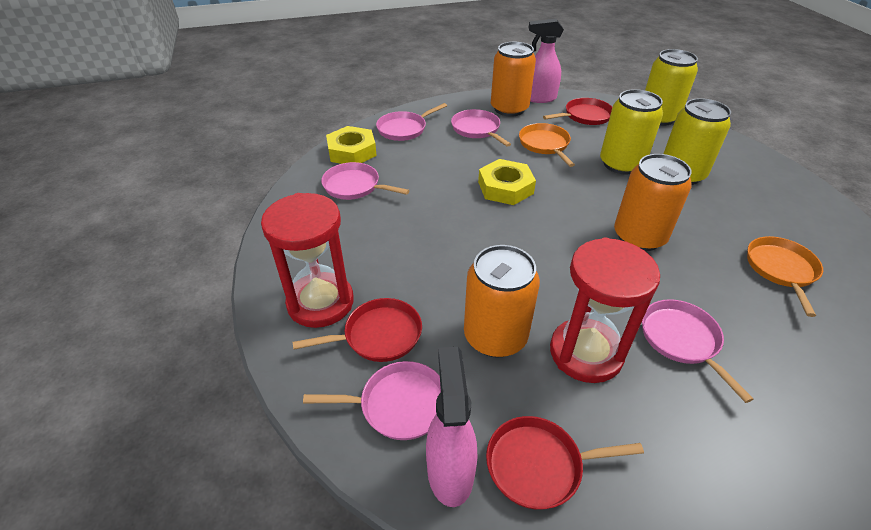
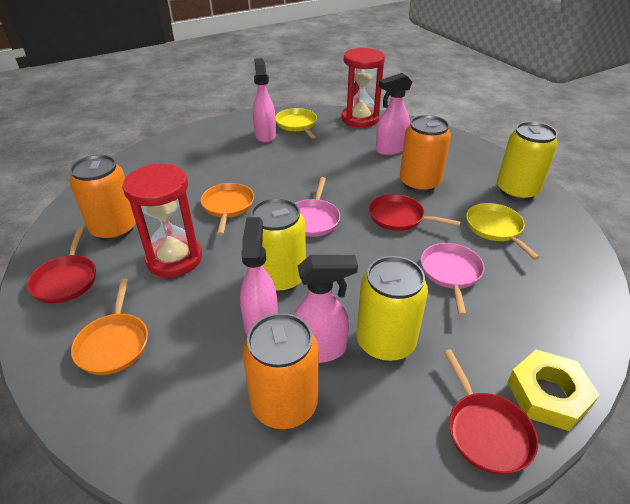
pink pan: [303,361,441,440] [321,162,410,200] [376,103,447,141] [451,109,511,147] [642,299,753,403] = 5 -> [296,177,340,237] [421,243,484,316] = 2
pink spray bottle: [426,347,477,507] [529,19,564,103] = 2 -> [240,217,278,336] [253,58,276,143] [293,255,358,363] [376,73,412,155] = 4
yellow nut: [326,126,377,164] [478,159,536,205] = 2 -> [507,350,600,431] = 1
yellow pan: none = 0 -> [275,108,317,139] [466,203,540,260] = 2

